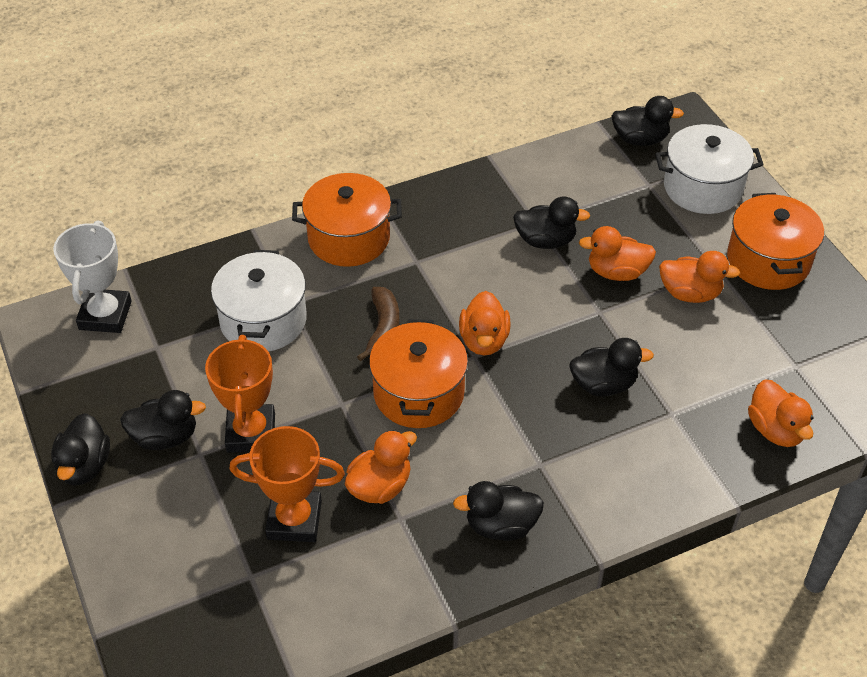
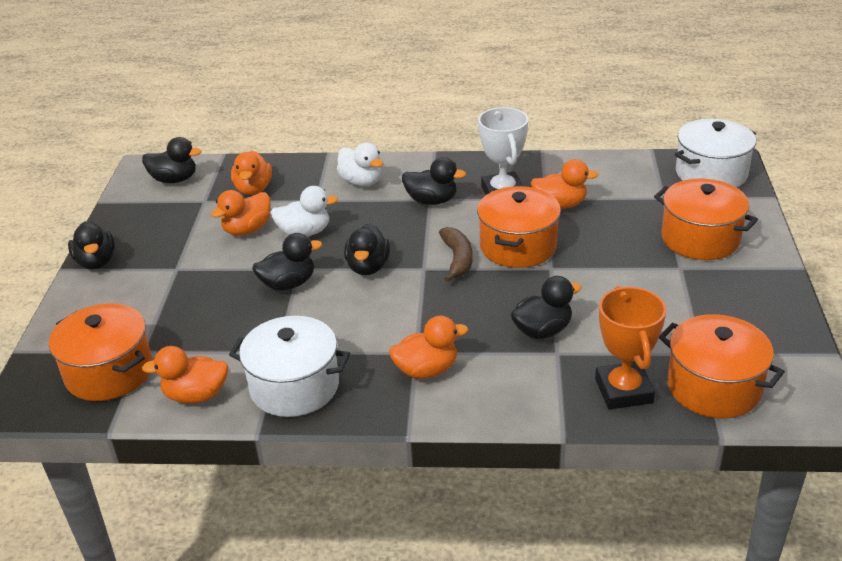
orange pot: [292,173,402,267] [369,319,468,428] [727,193,824,290] = 3 -> [49,303,153,401] [477,186,561,268] [654,178,758,260] [659,314,785,419] = 4
orange trophy: [205,335,275,453] [229,426,345,542] = 2 -> [595,286,666,409] = 1
white duck: none = 0 -> [270,186,338,236] [337,143,383,186] = 2

